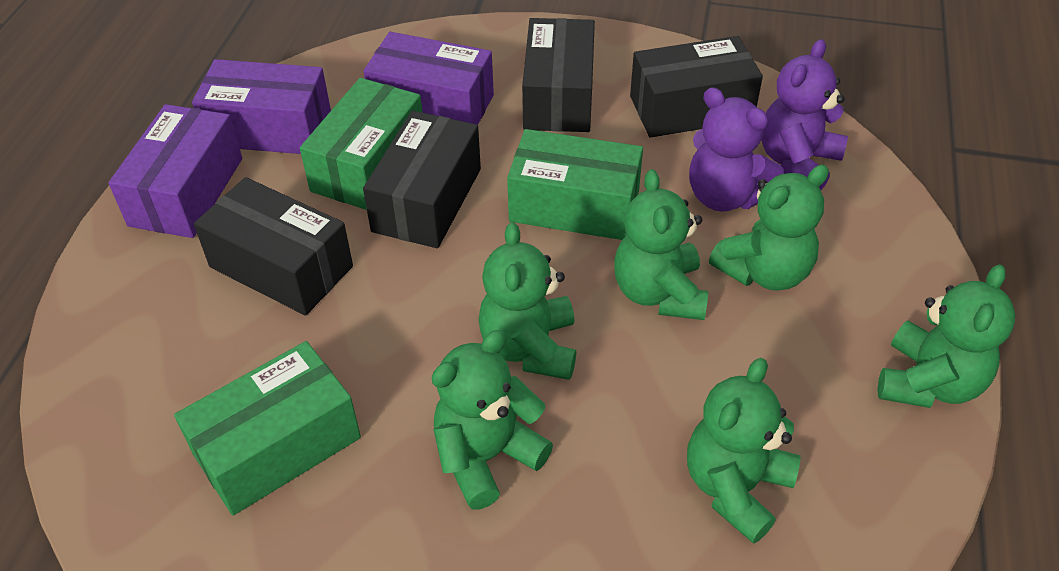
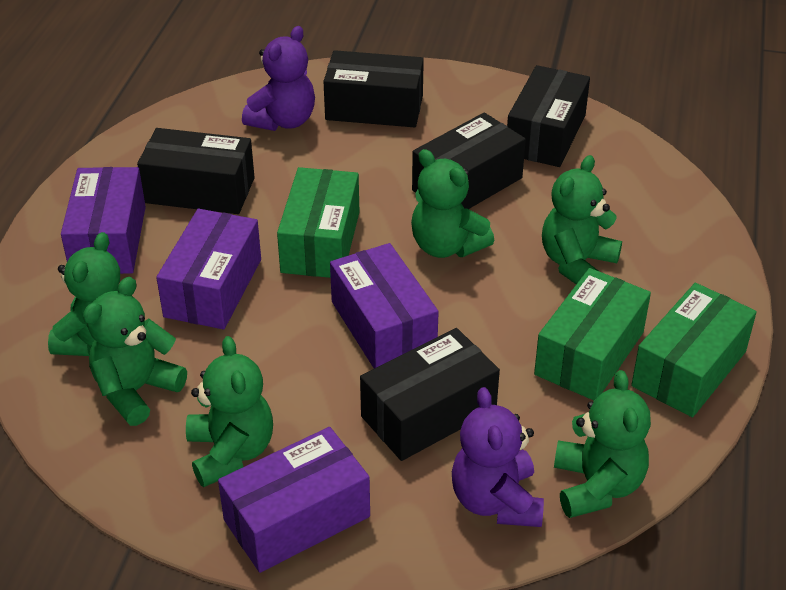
black box: [194,177,353,316] [363,111,481,248] [522,18,595,132] [630,36,763,138] = 4 -> [137,128,255,214] [323,50,424,127] [360,328,500,461] [412,112,526,209] [507,65,590,167] = 5
purple box: [108,104,242,238] [192,59,331,154] [363,32,494,125] = 3 -> [61,167,146,274] [156,209,261,329] [218,427,370,573] [330,243,439,368] = 4

